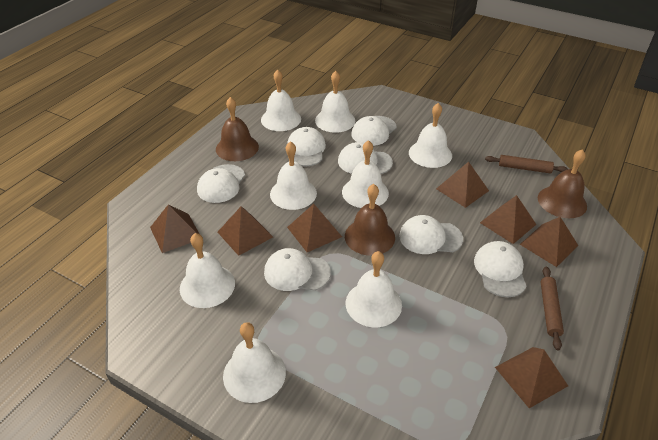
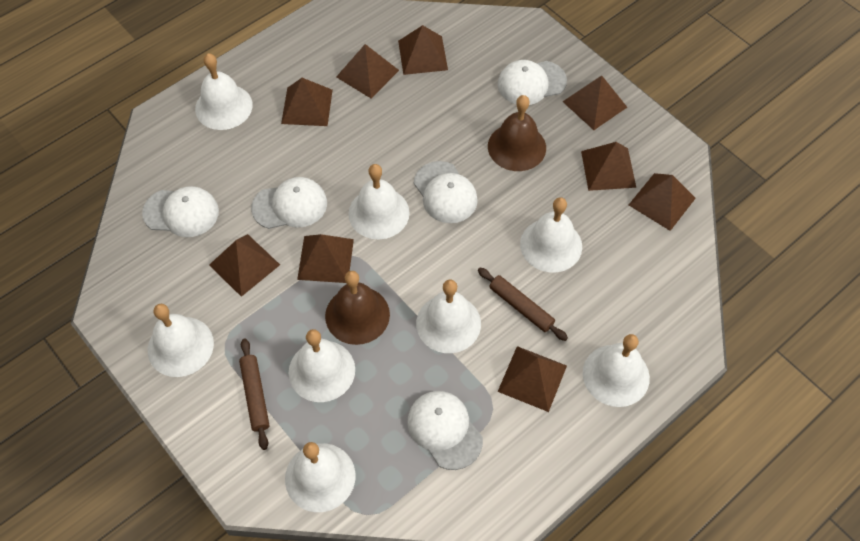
brown bell: [216,97,259,161] [345,184,395,256] [538,149,587,218] = 3 -> [325,271,390,345] [488,95,546,171] = 2
brown pyramid: [150,205,199,253] [218,206,273,256] [287,204,342,252] [436,162,489,208] [480,195,536,244] [495,347,568,408] [520,217,578,267] = 7 -> [209,234,280,297] [281,78,333,126] [297,234,354,283] [336,44,399,98] [398,25,448,75] [498,346,567,412] [562,75,627,130] [581,142,636,191] [629,173,696,231] = 9
white cap: [197,164,245,203] [264,248,331,291] [287,127,326,166] [338,142,393,174] [351,116,397,146] [399,215,463,254] [474,241,527,297] = 7 -> [142,186,219,237] [251,177,327,229] [407,391,483,470] [414,161,478,223] [498,60,567,105] = 5

